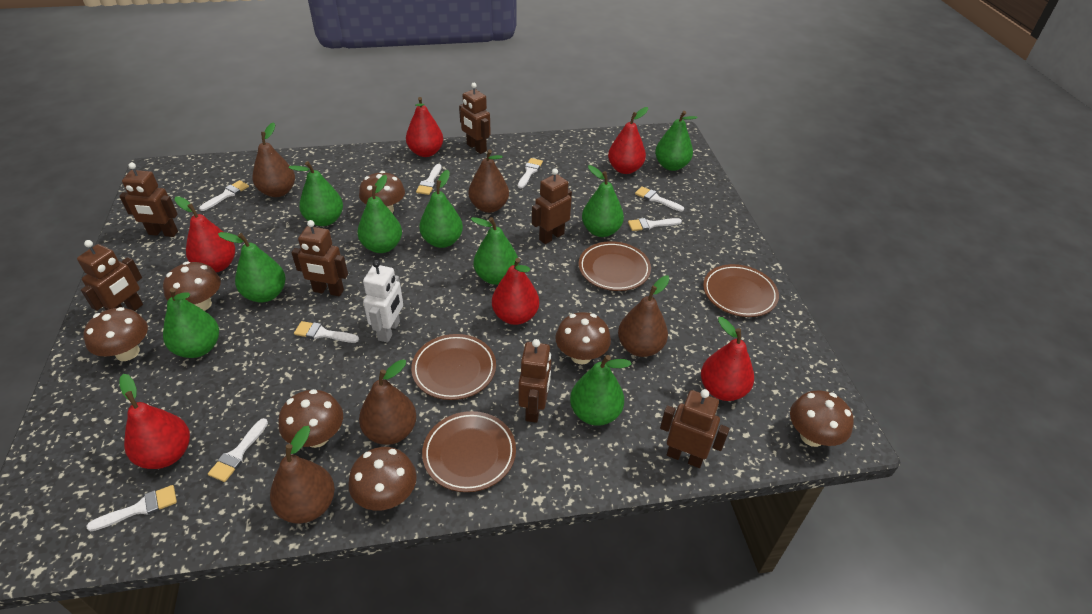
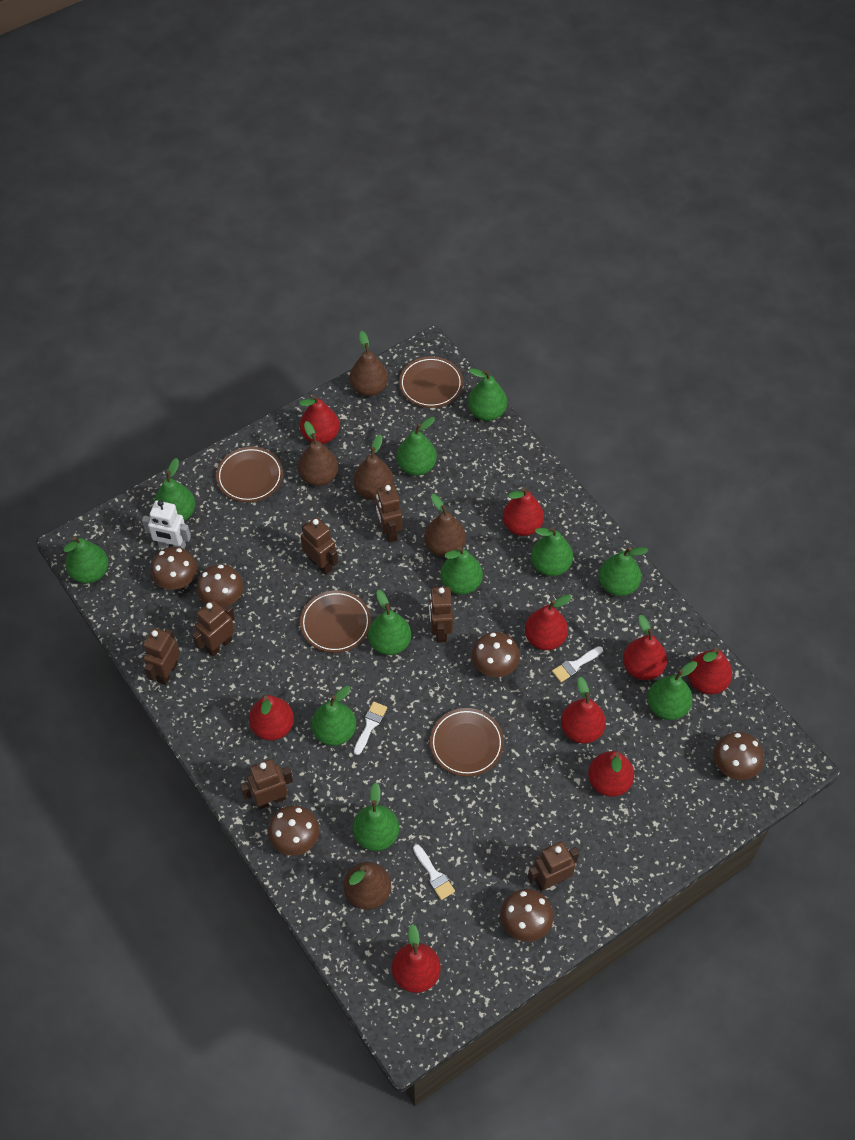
brown mushroom: [83,307,148,361] [163,262,221,311] [278,389,343,448] [348,447,417,511] [359,171,405,213] [555,312,611,364] [790,390,854,447] = 7 -> [150,547,197,590] [197,564,244,607] [268,805,320,856] [472,632,520,677] [500,889,554,942] [714,732,764,780] = 6
green pear: [163,288,219,358] [218,232,286,303] [288,161,343,226] [357,175,402,253] [419,170,463,248] [471,217,519,285] [570,355,632,426] [582,165,624,237] [655,111,698,171] = 9 -> [63,536,108,583] [154,458,195,521] [311,686,356,746] [353,783,399,851] [368,590,411,655] [397,417,437,476] [440,547,483,595] [468,369,507,421] [531,527,573,576] [599,547,649,596] [647,661,697,720] = 11
red pear: [119,374,190,469] [174,196,235,273] [406,97,443,157] [492,258,539,325] [608,107,648,174] [701,317,754,401] = 6 -> [249,695,294,741] [299,395,340,444] [392,924,441,993] [503,487,544,536] [525,595,572,650] [561,677,606,744] [588,751,634,797] [623,615,667,680] [688,648,732,695] = 9
white brush: [87,485,177,531] [199,180,249,211] [208,418,268,482] [294,321,359,343] [416,164,442,195] [518,158,543,188] [628,218,682,231] [635,186,684,211] = 8 -> [354,702,387,755] [413,844,455,900] [552,646,603,682] = 3

